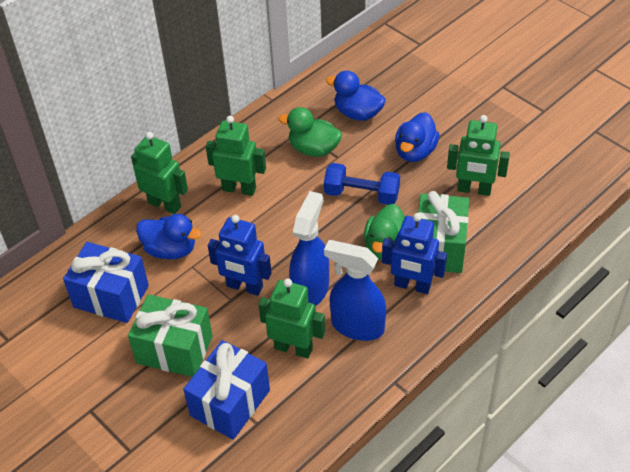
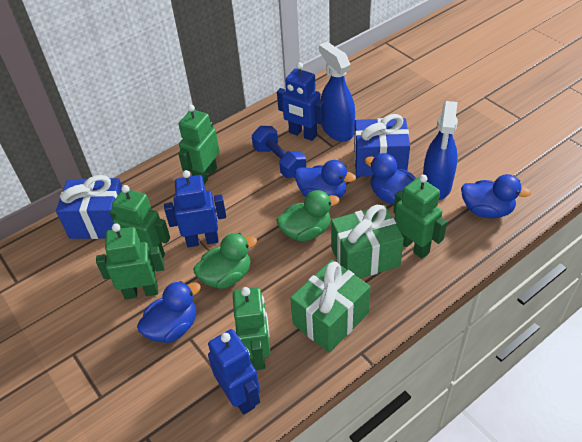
blue duck: [136,214,202,259] [326,71,386,121] [395,112,440,162] = 3 -> [137,281,201,343] [295,160,356,198] [365,153,416,204] [461,174,531,218] = 4
blue robot: [208,215,272,296] [382,213,447,294] = 2 -> [164,170,226,247] [208,329,260,415] [277,62,324,141] = 3
green robot: [131,132,188,214] [206,116,266,196] [258,278,325,358] [447,115,510,196] = 4 -> [96,223,165,299] [110,185,170,258] [178,105,220,184] [233,287,271,370] [393,175,447,259] = 5

